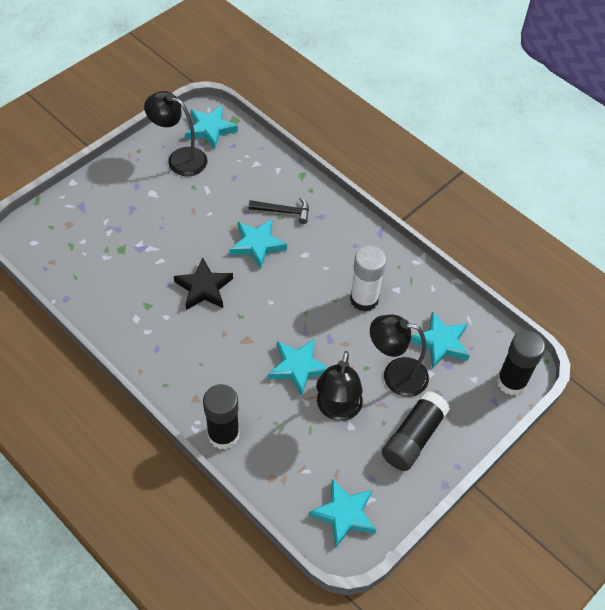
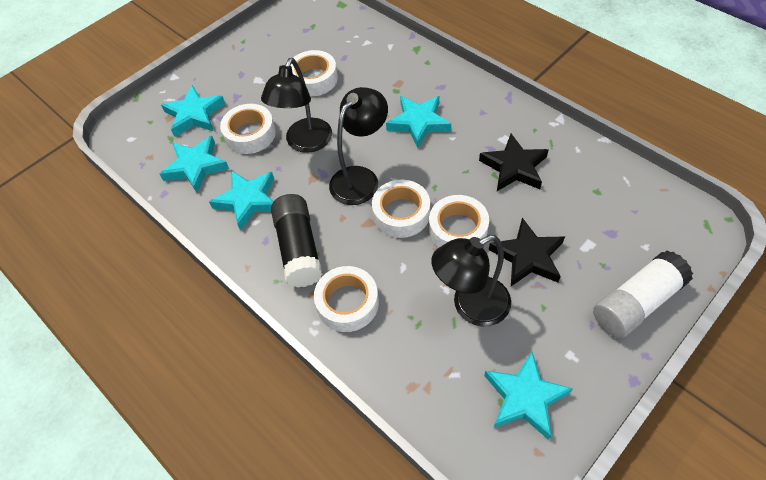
black glue stick: [203,384,240,450] [382,391,450,471] [496,330,545,395] = 3 -> [271,194,323,287] = 1
black hammer: [249,197,309,224] = 1 -> none = 0
black star: [174,258,233,310] = 1 -> [479,134,549,191] [489,218,565,286] = 2
white tape: none = 0 -> [220,104,276,154] [291,50,338,96] [314,266,379,332] [372,180,430,238] [429,195,489,248] = 5

